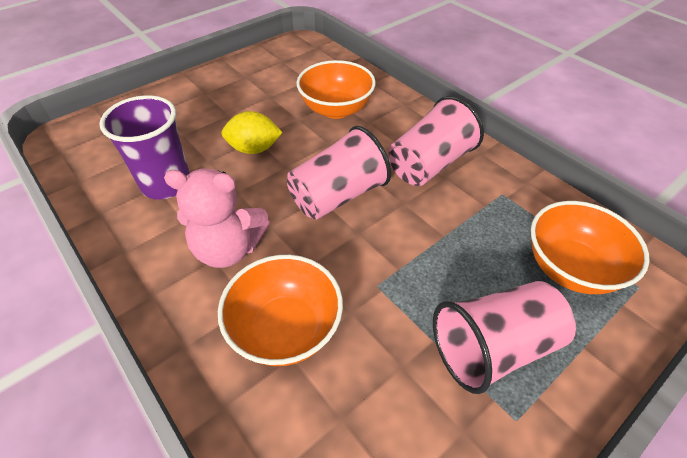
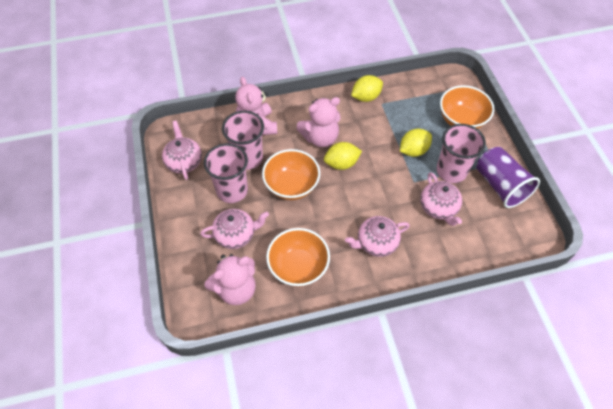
pink teapot: none = 0 -> [162,121,202,180] [200,209,269,249] [345,216,410,257] [420,172,462,226] = 4
pink teddy bear: [164,168,270,268] = 1 -> [204,254,256,305] [235,77,277,135] [297,97,341,147] = 3
yellow lemon: [221,111,283,154] = 1 -> [324,142,362,170] [351,75,383,102] [400,129,432,157] = 3

